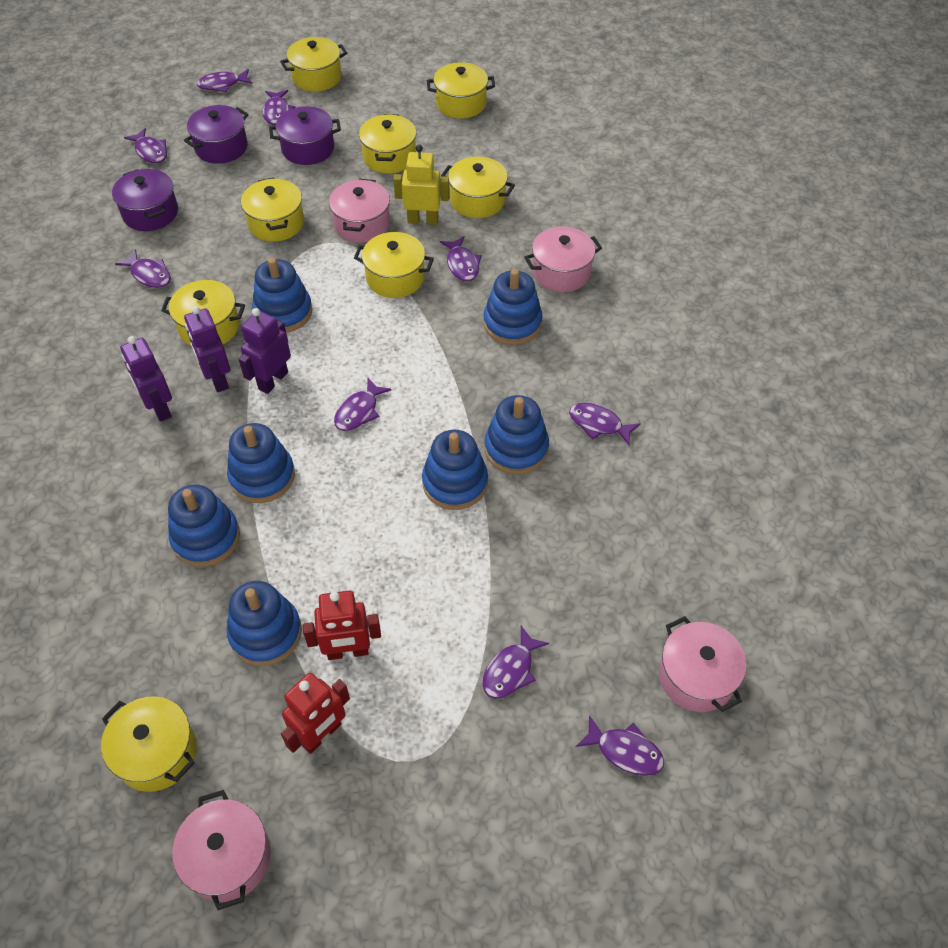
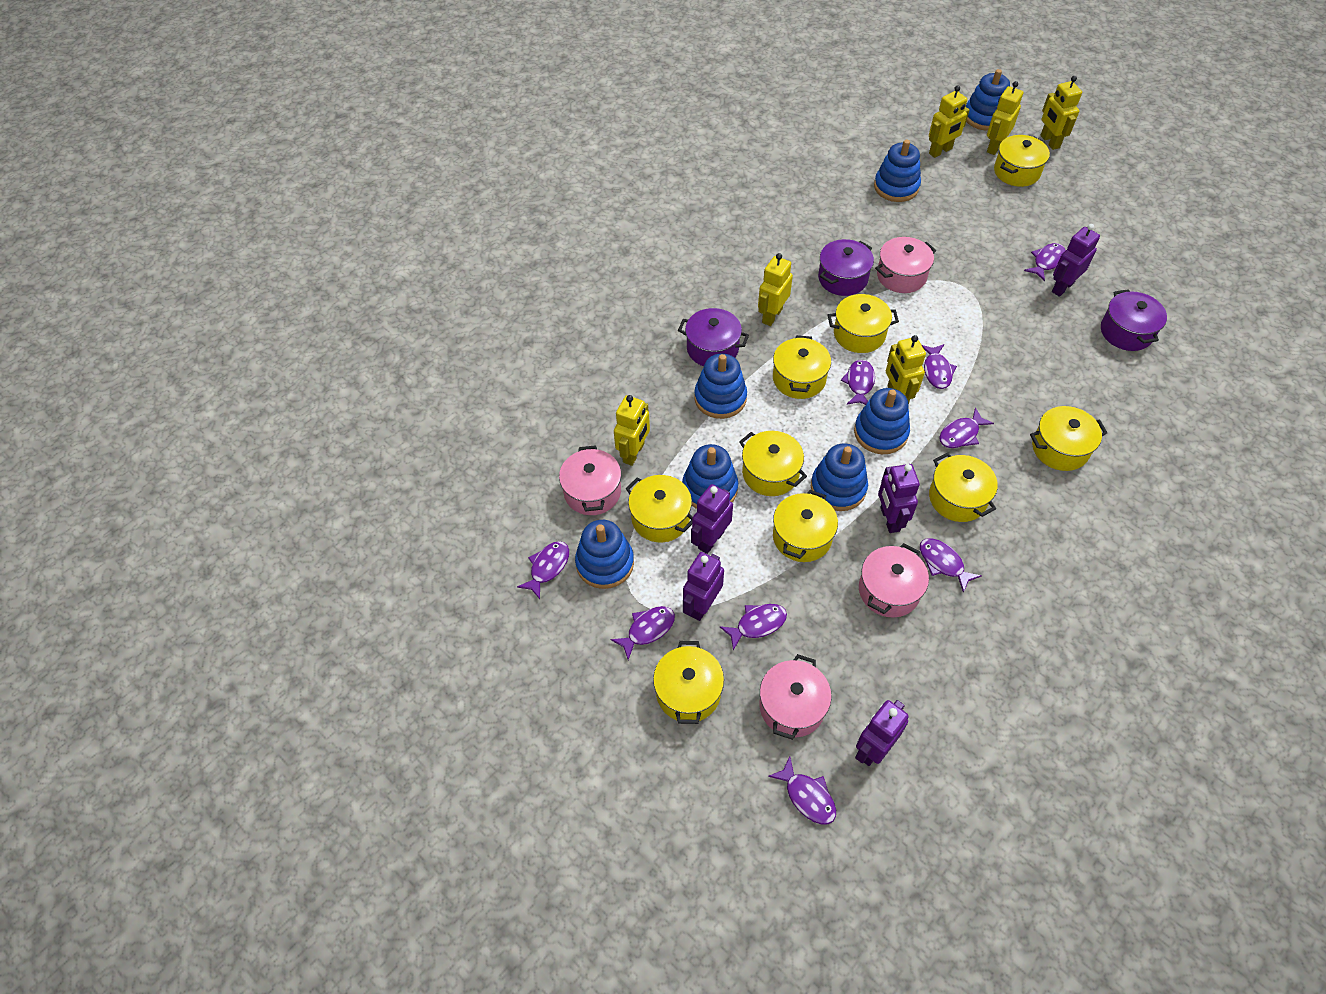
purple robot: [120,336,172,422] [184,306,230,392] [239,308,291,394] = 3 -> [683,552,724,621] [691,484,733,554] [855,700,909,766] [878,464,920,533] [1052,224,1100,297] = 5
red robot: [281,673,350,754] [303,591,381,660] = 2 -> none = 0
yellow pot: [101,696,197,792] [161,280,245,346] [241,177,304,242] [280,37,347,92] [354,232,434,298] [359,114,416,174] [427,62,495,119] [441,157,515,218] = 8 -> [626,475,693,542] [653,641,724,724] [739,431,807,496] [773,335,831,399] [773,490,838,562] [828,294,899,353] [929,453,998,522] [994,135,1050,187] [1030,406,1108,471] = 9
yellow robot: [393,144,449,225] = 1 -> [614,395,650,466] [758,253,793,326] [886,335,926,405] [929,85,970,158] [987,81,1023,155] [1041,76,1082,150] = 6

